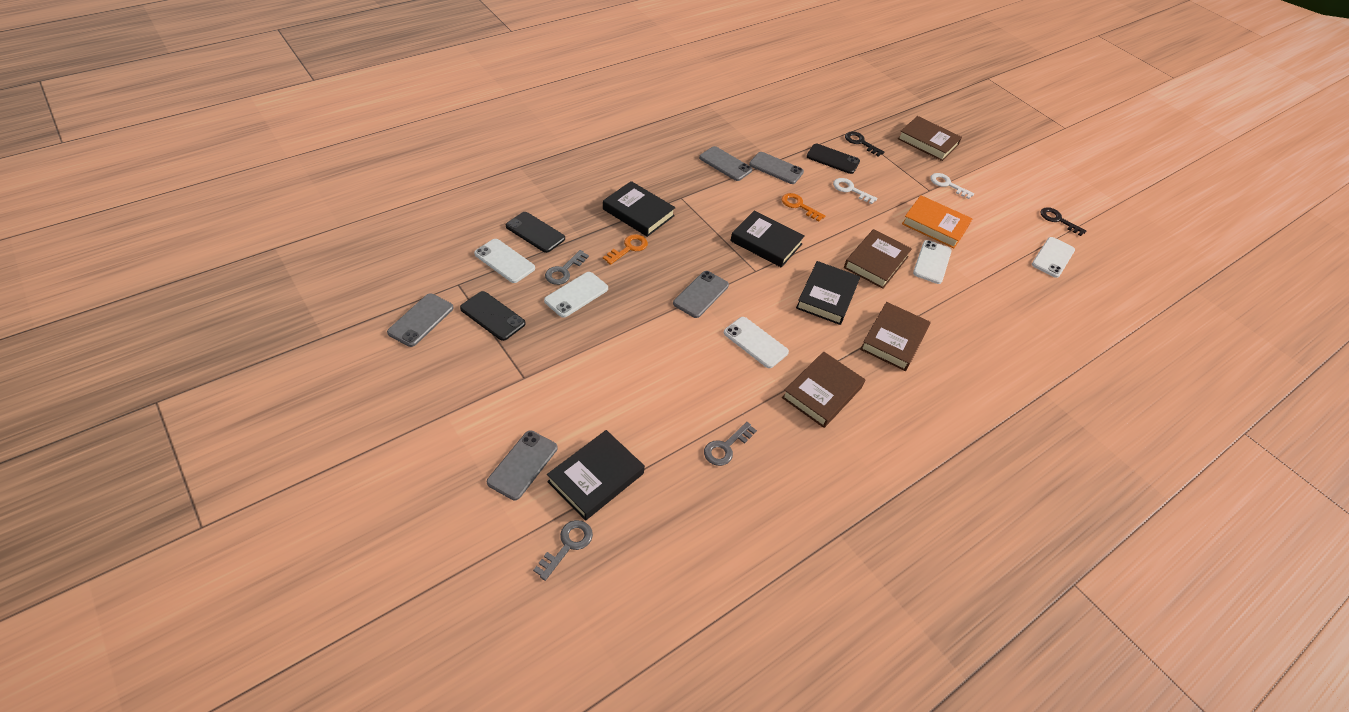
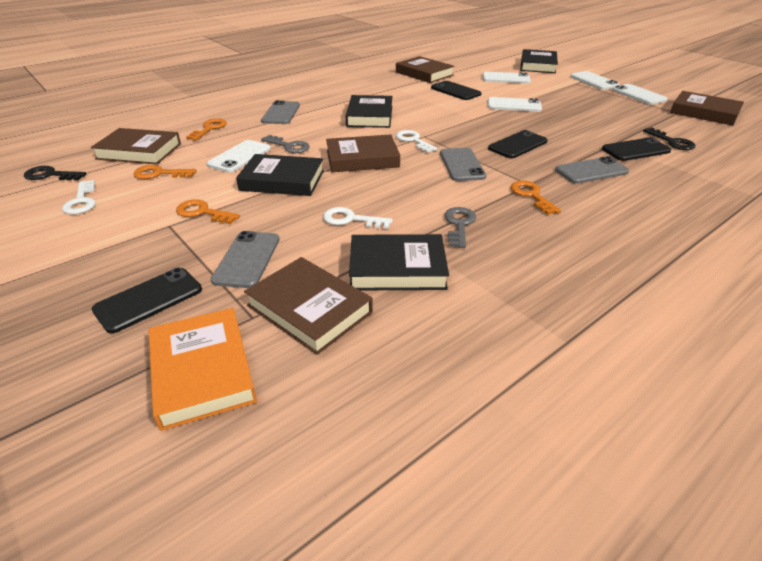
black phone: [460,291,526,341] [506,212,565,253] [806,144,860,174] = 3 -> [92,267,202,334] [431,81,482,100] [488,130,548,158] [602,137,671,161] = 4
brown book: [782,351,865,428] [844,229,912,289] [860,302,931,371] [898,116,962,161] = 4 -> [91,128,181,165] [244,257,373,355] [326,135,400,172] [396,56,454,83] [670,91,744,125] = 5
grey key: [533,520,593,581] [545,250,589,285] [704,422,757,466] = 3 -> [261,135,310,153] [445,207,476,248] = 2
grey phone: [387,293,454,347] [487,430,557,500] [673,271,729,318] [699,146,752,181] [749,152,804,184] = 5 -> [211,231,280,288] [261,100,300,124] [440,148,486,181] [555,156,629,184] = 4
orange key: [603,234,648,265] [782,193,825,222] = 2 -> [133,165,197,179] [176,200,240,224] [186,118,227,140] [511,181,561,215] = 4
white key: [833,178,877,204] [930,173,974,199] = 2 -> [62,180,96,214] [323,207,393,229] [396,130,437,153] = 3

